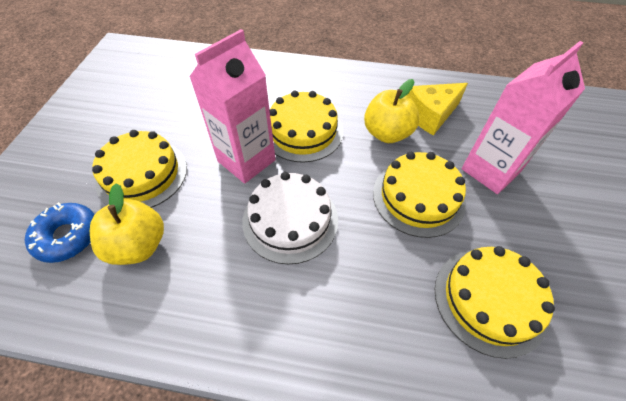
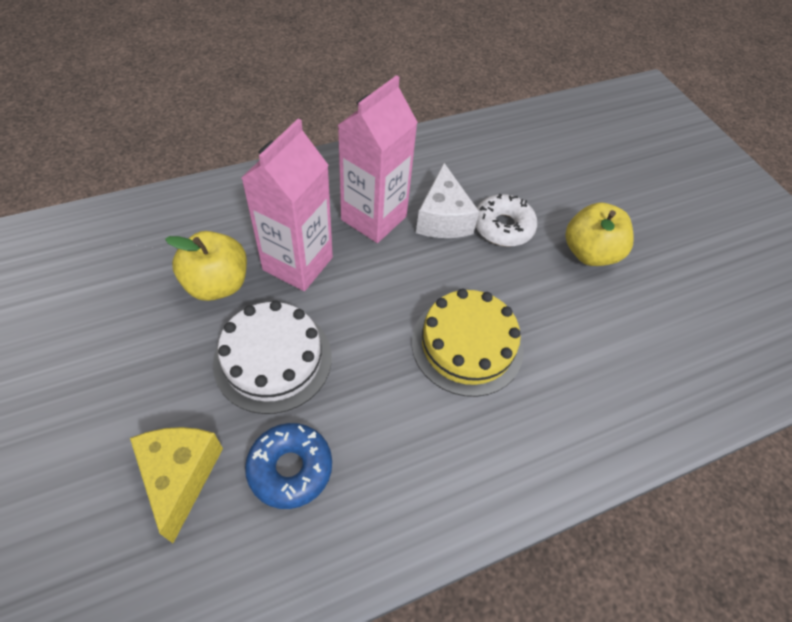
white cheese: none = 0 -> [416,163,479,238] = 1
white donut: none = 0 -> [475,194,537,246] = 1
yellow cake: [92,130,187,208] [270,90,343,163] [373,152,466,238] [435,246,555,359] = 4 -> [412,289,524,397] = 1

